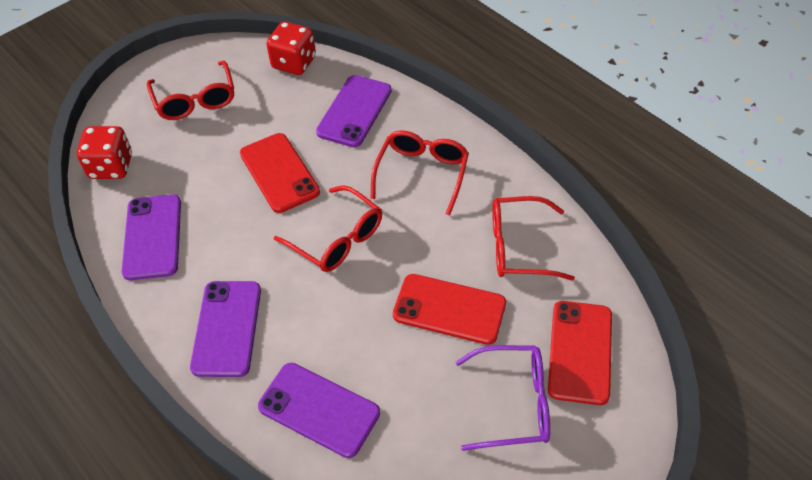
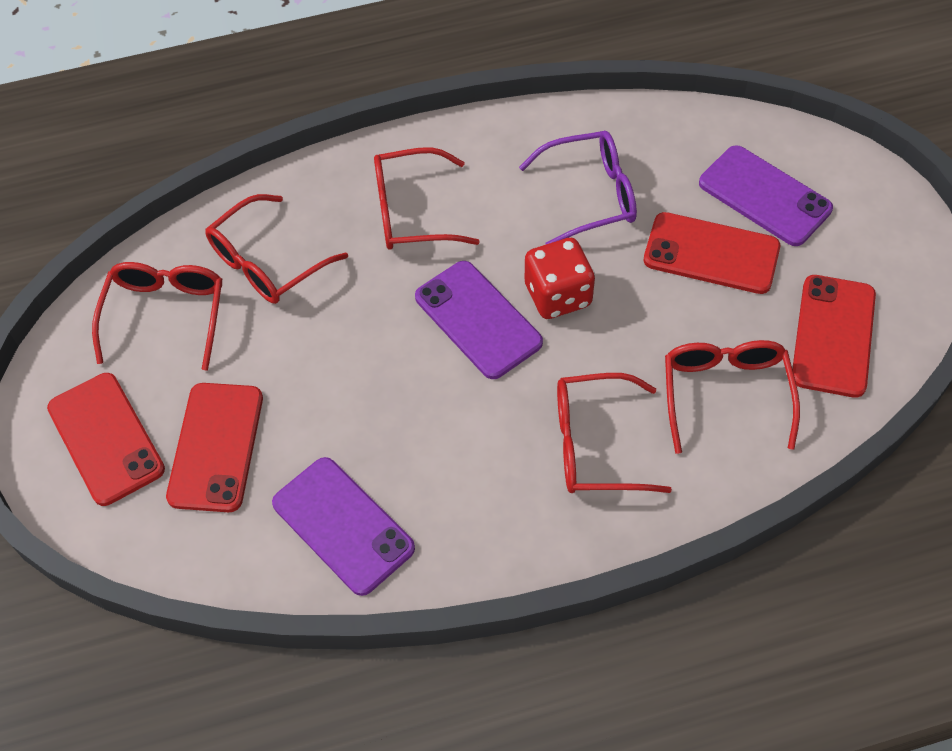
purple phone: [122,194,181,280] [190,281,261,377] [258,363,380,458] [316,75,392,147] = 4 -> [272,457,415,596] [415,261,543,379] [699,145,833,246] = 3
red dice: [77,126,132,179] [266,22,316,75] = 2 -> [525,238,595,319] = 1
red glasses: [147,61,234,120] [274,186,382,272] [371,130,469,215] [492,196,575,281] = 4 -> [92,262,222,370] [205,194,348,304] [374,147,480,250] [557,373,672,493] [665,340,800,454] = 5
red phone: [240,133,320,213] [393,274,506,345] [548,301,612,405] = 3 -> [47,373,165,506] [166,383,263,512] [644,212,780,294] [792,275,876,398] = 4

